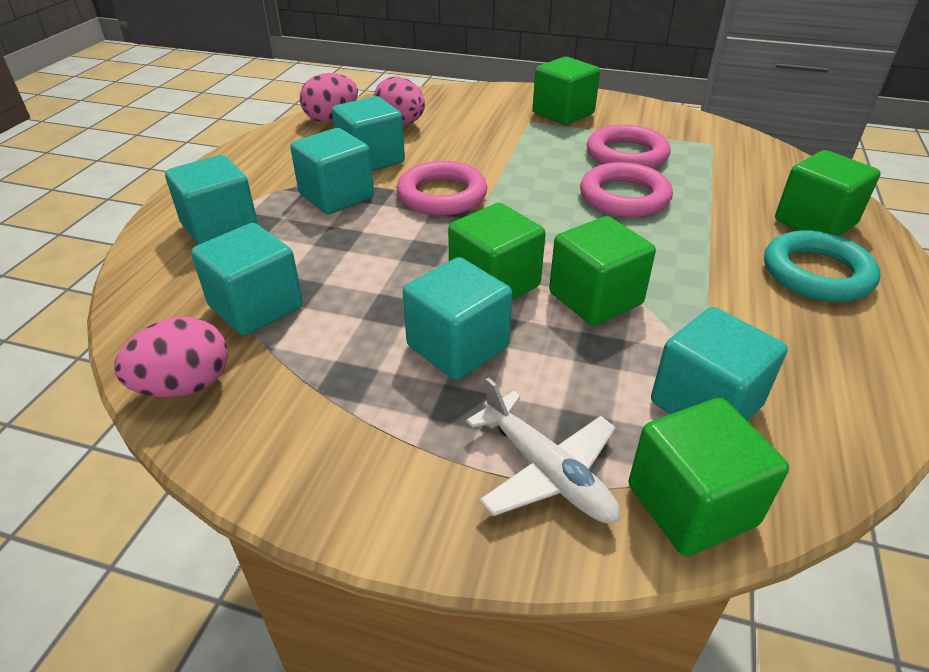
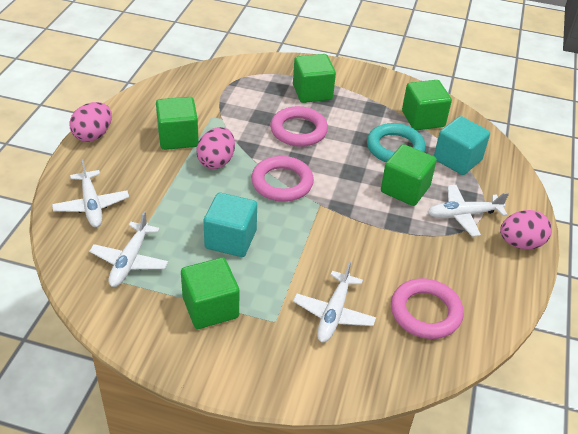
turquoise cube: [165,155,258,245] [191,223,303,336] [290,128,374,214] [332,96,405,171] [403,257,512,380] [651,307,788,421] = 6 -> [204,193,257,257] [434,116,490,175] = 2
white plane: [466,378,620,523] = 1 -> [52,159,129,227] [89,211,168,287] [293,261,376,343] [428,185,509,237] = 4

